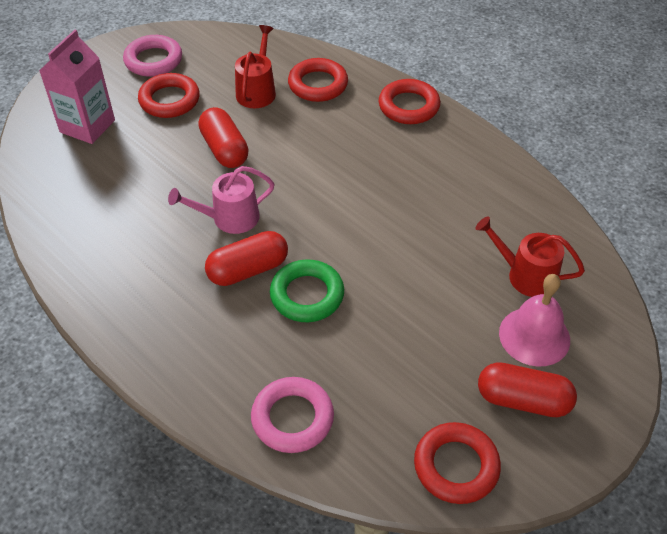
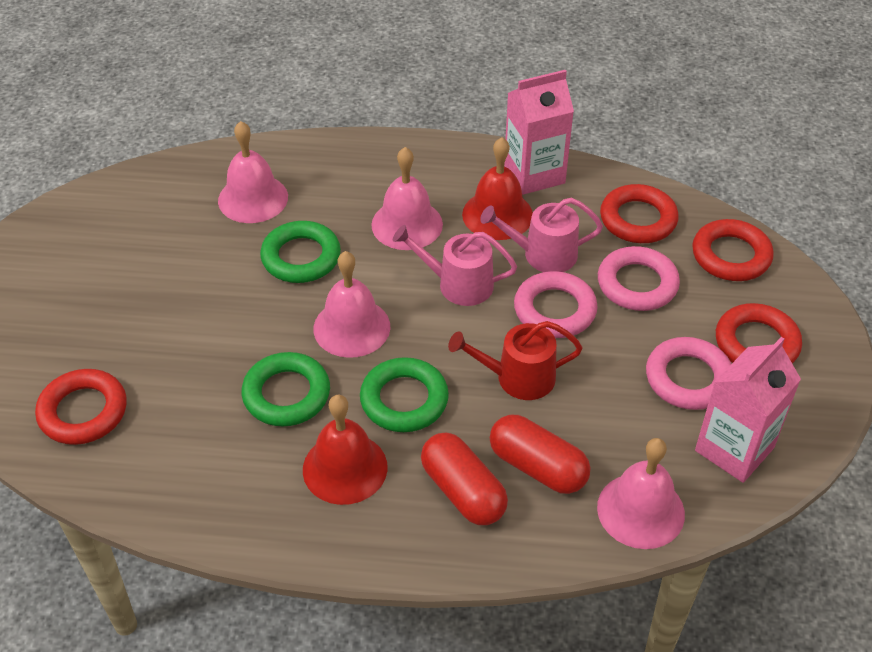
green ring: [270,260,344,322] = 1 -> [241,352,330,427] [260,221,341,283] [360,357,449,432] = 3
pink bell: [499,274,570,367] = 1 -> [218,121,288,223] [313,251,390,358] [371,147,443,250] [597,438,685,549] = 4
pink carton: [39,30,115,144] = 1 -> [504,70,574,195] [695,337,801,483] = 2
pink ring: [123,35,182,77] [251,377,334,453] = 2 -> [514,271,598,338] [598,246,680,311] [646,337,731,410] = 3
pink watering can: [168,166,274,234] = 1 -> [393,225,517,306] [480,198,603,272] = 2
red bell: none = 0 -> [303,395,387,505] [462,137,533,240] = 2
red capsule: [198,107,249,168] [205,231,288,286] [478,362,577,417] = 3 -> [421,433,508,525] [490,415,590,494] = 2
red watering can: [235,25,276,108] [475,216,585,297] = 2 -> [448,321,582,400] = 1

